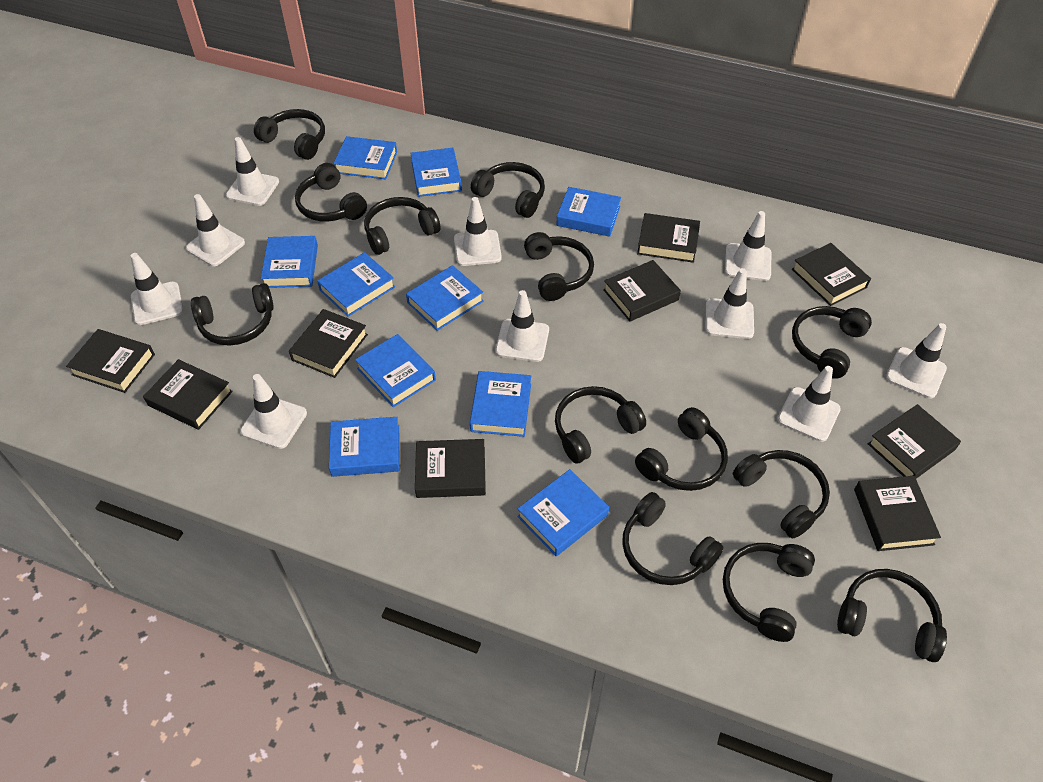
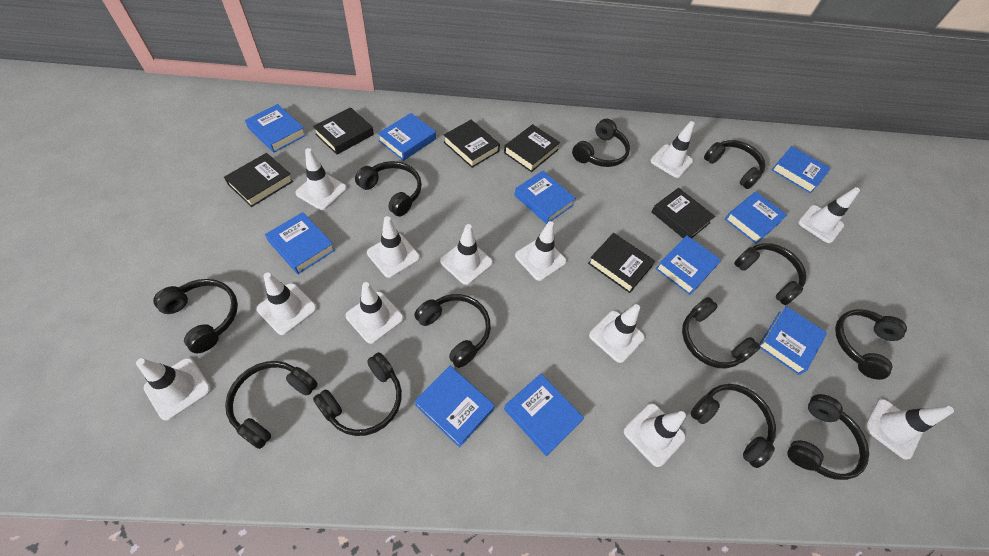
black book: [66,329,155,393] [143,359,233,430] [289,309,368,378] [415,439,486,498] [603,260,681,322] [637,213,700,263] [792,243,871,306] [854,476,941,551] [868,404,961,479] = 9 -> [224,153,293,207] [313,107,374,155] [444,120,500,168] [504,124,560,172] [588,233,655,293] [651,188,715,238] = 6
black headphones: [191,283,274,346] [254,109,325,160] [295,163,367,222] [364,197,440,255] [471,162,545,218] [524,232,594,301] [555,386,646,464] [622,492,723,585] [635,407,728,491] [723,543,815,642] [733,450,830,539] [792,306,872,379] [837,569,947,662] = 13 -> [153,279,238,353] [225,361,318,449] [313,352,402,436] [355,161,422,217] [414,294,491,368] [572,119,630,167] [682,297,760,368] [691,384,776,468] [704,140,765,189] [734,243,806,305] [787,394,869,480] [835,309,907,380] = 12
white traffic cone: [131,253,183,325] [186,194,245,266] [226,137,279,206] [240,374,307,449] [454,197,502,266] [496,290,549,362] [705,268,754,339] [725,211,771,281] [777,366,841,442] [886,323,947,399] = 10 -> [136,358,211,421] [257,272,317,335] [295,148,347,210] [346,282,404,344] [367,216,420,278] [440,224,493,285] [515,221,566,281] [589,304,645,363] [624,403,686,467] [650,121,695,178] [798,187,860,243] [865,399,954,460] = 12

